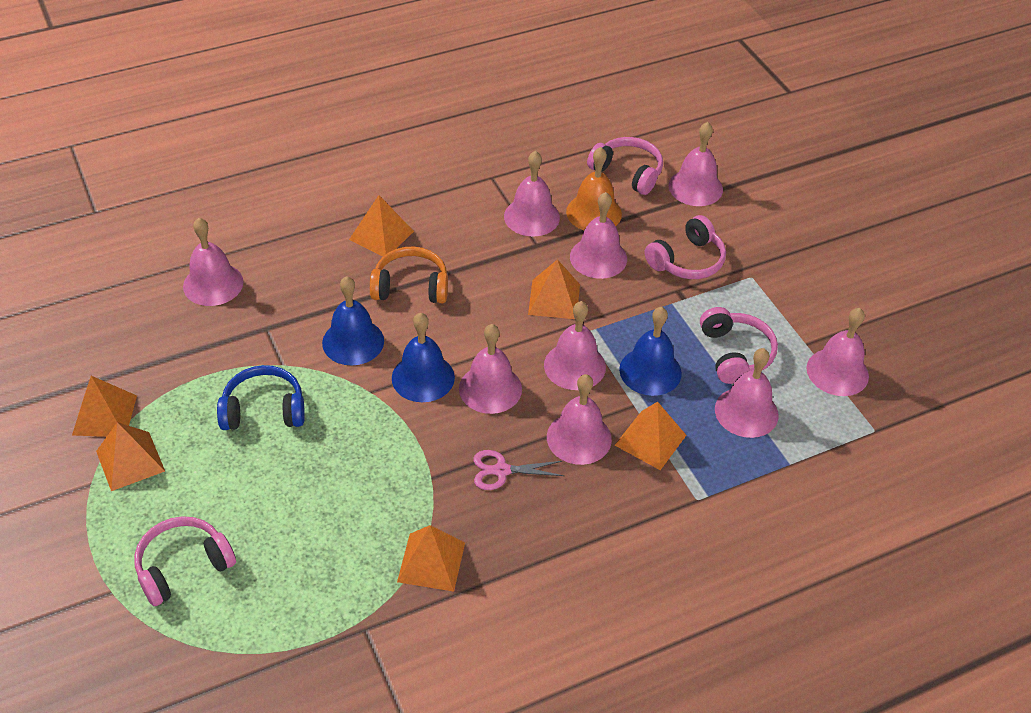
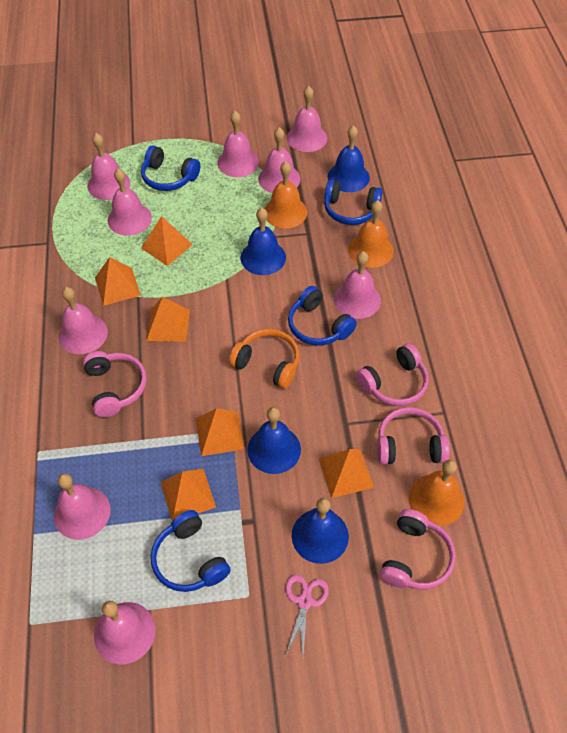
blue bell: [322,276,384,365] [392,313,455,402] [619,307,682,396] = 3 -> [241,208,286,275] [247,407,301,474] [292,498,349,564] [328,125,370,192] = 4
blue headphones: [217,365,305,430] = 1 -> [141,145,200,191] [151,510,231,592] [288,286,357,346] [324,180,383,225] = 4
orange bell: [566,147,622,230] = 1 -> [265,161,307,228] [348,200,394,268] [409,460,464,526] = 3

